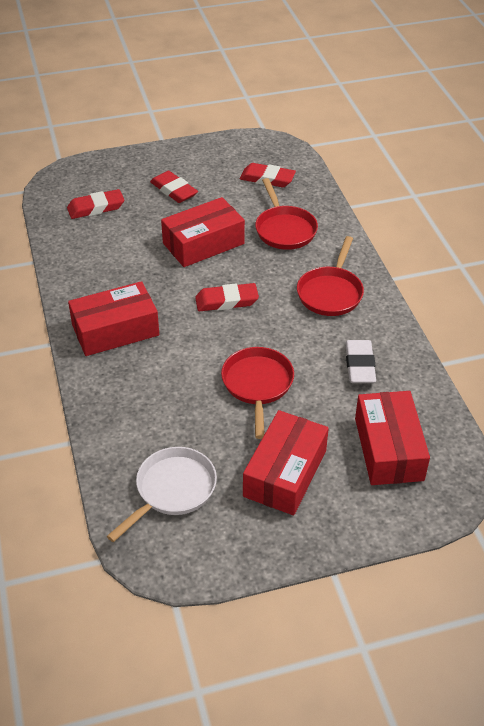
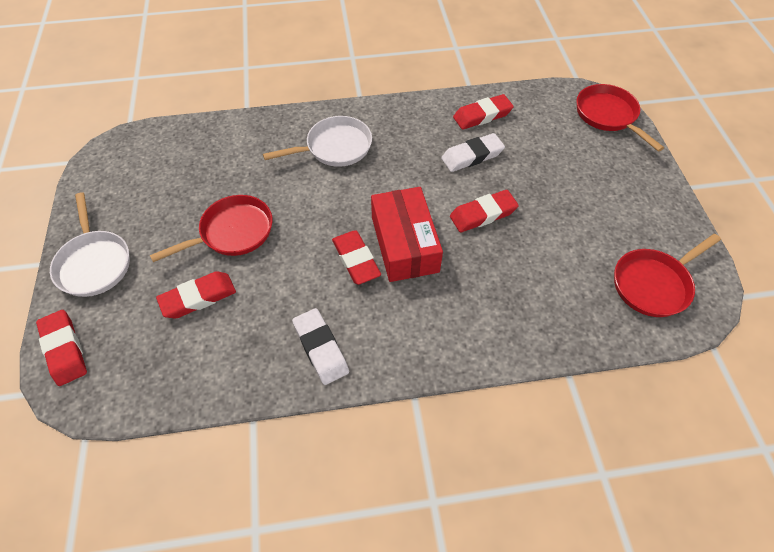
red box: [68,281,159,356] [161,197,245,267] [243,410,329,515] [355,391,430,485] = 4 -> [371,187,443,282] = 1
red eraser: [67,189,124,219] [150,171,198,203] [195,283,259,311] [240,163,296,187] = 4 -> [36,310,87,386] [156,271,236,318] [332,230,381,285] [450,190,519,232] [453,94,514,130] = 5
white eraser: [346,340,376,383] = 1 -> [292,308,349,385] [441,133,505,172] = 2
white pan: [107,447,217,542] = 1 -> [50,192,130,297] [263,116,372,167] = 2

